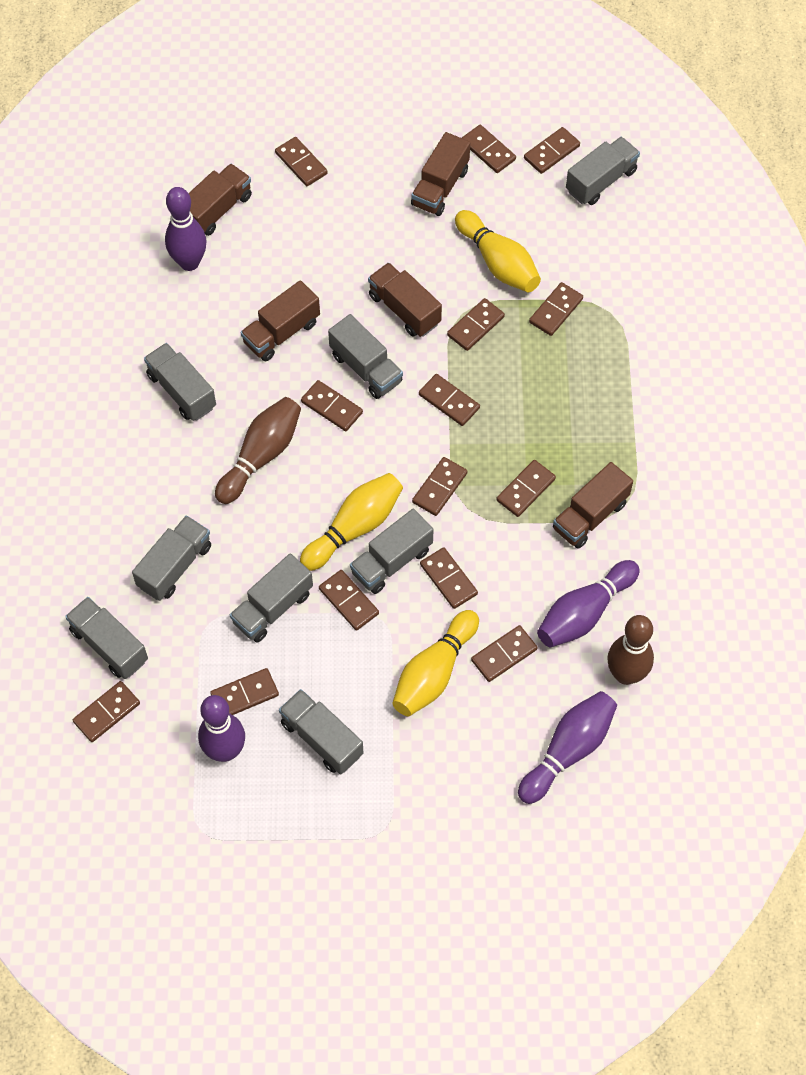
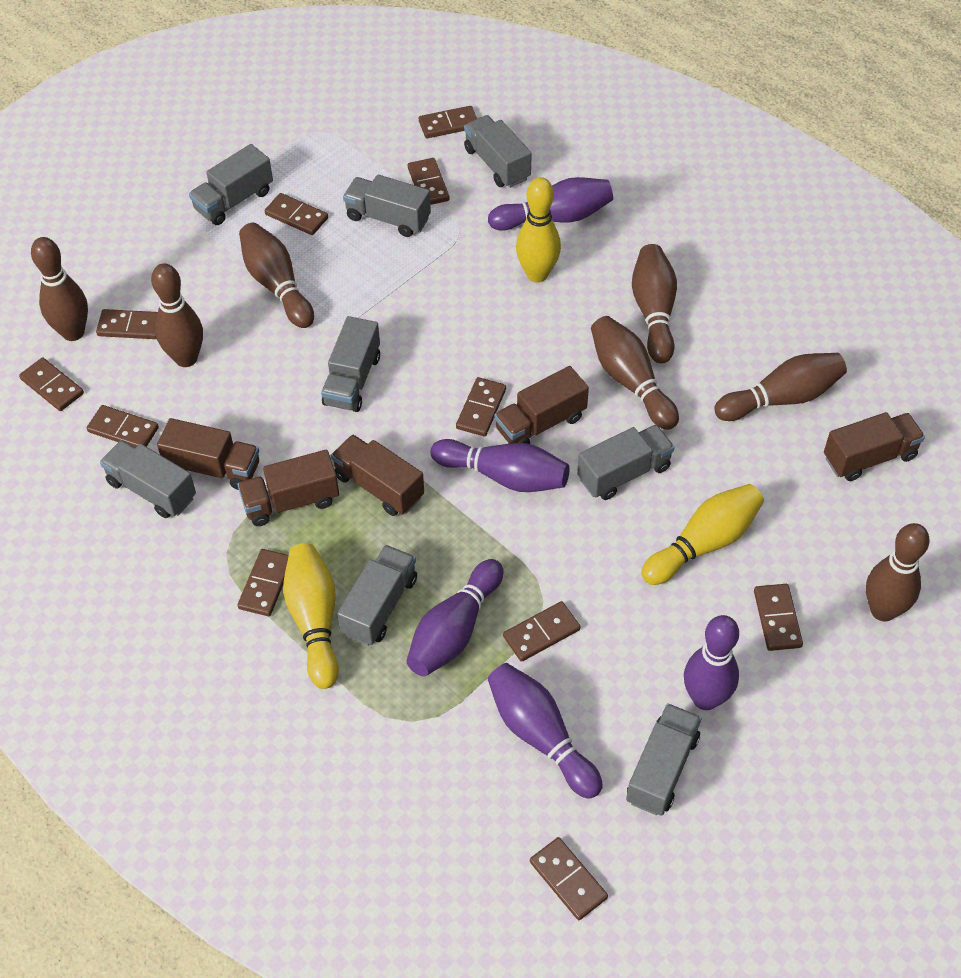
brown bowling pin: [215,397,301,504] [607,615,654,685] = 2 -> [31,237,88,341] [151,263,203,367] [239,223,314,328] [591,316,679,430] [632,244,677,364] [714,353,847,421] [866,523,930,622] = 7
brown domino: [73,681,140,742] [210,668,279,715] [275,137,328,186] [301,380,363,431] [319,570,379,631] [412,457,467,516] [419,374,480,426] [420,547,478,609] [447,298,505,351] [462,125,516,173] [471,625,538,682] [496,460,556,517] [524,127,580,174] [529,282,583,336] = 14 -> [19,357,84,411] [87,405,159,448] [96,309,158,339] [237,549,289,616] [265,193,328,235] [408,158,450,205] [419,106,477,138] [456,377,506,436] [503,601,581,662] [530,837,608,920] [754,584,803,651] = 11
purple bowling pin: [165,187,207,271] [198,695,245,762] [518,691,617,804] [537,560,640,647] = 4 -> [406,559,503,676] [431,439,570,492] [487,663,603,799] [488,177,613,231] [684,615,739,710] = 5

